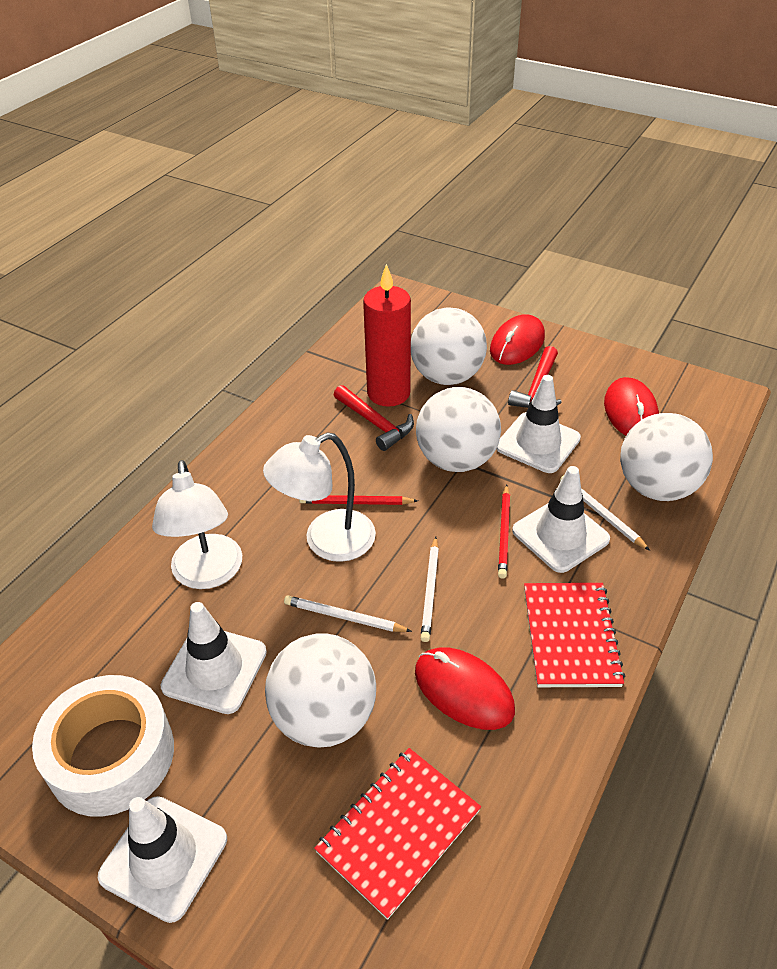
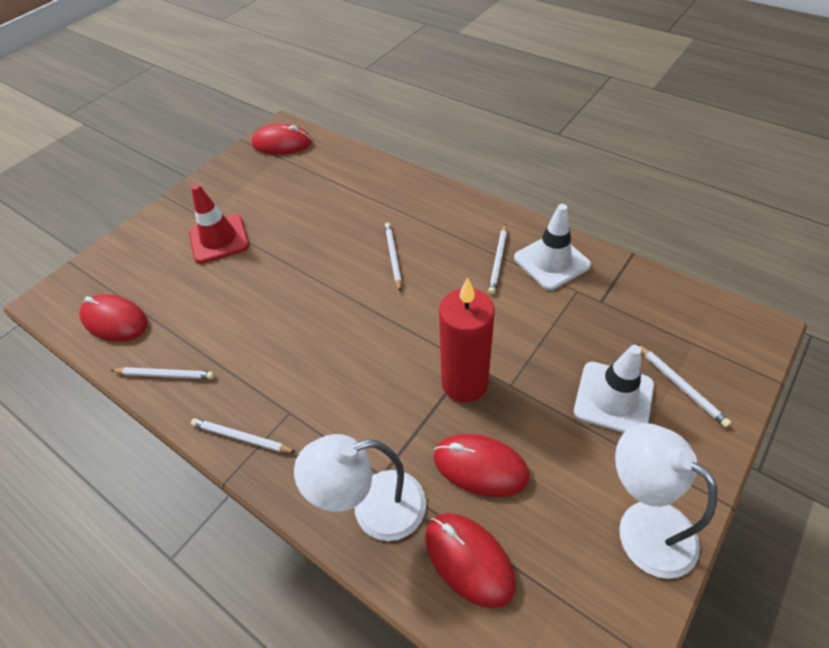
red hammer: [334,385,414,451] [508,346,562,408] = 2 -> none = 0
red mouse: [415,647,515,730] [490,314,545,365] [604,377,659,436] = 3 -> [79,294,148,342] [252,124,312,155] [425,513,516,609] [434,434,530,497] = 4
red notebook: [314,748,481,920] [524,583,625,687] = 2 -> none = 0
red pencil: [299,495,418,505] [498,484,510,579] = 2 -> none = 0
red traffic cone: none = 0 -> [189,184,249,264] = 1
white ball: [265,633,376,748] [411,307,487,385] [416,387,501,472] [620,413,713,501] = 4 -> none = 0
white pencil: [284,596,412,632] [421,537,439,642] [560,475,650,551] = 3 -> [111,367,214,379] [191,418,296,453] [385,223,402,291] [488,224,507,294] [637,344,731,427] = 5
white tape: [32,675,174,817] = 1 -> none = 0
white traffic cone: [98,796,227,923] [161,602,267,714] [496,375,581,473] [512,466,610,573] = 4 -> [514,204,591,290] [574,345,654,433] = 2

